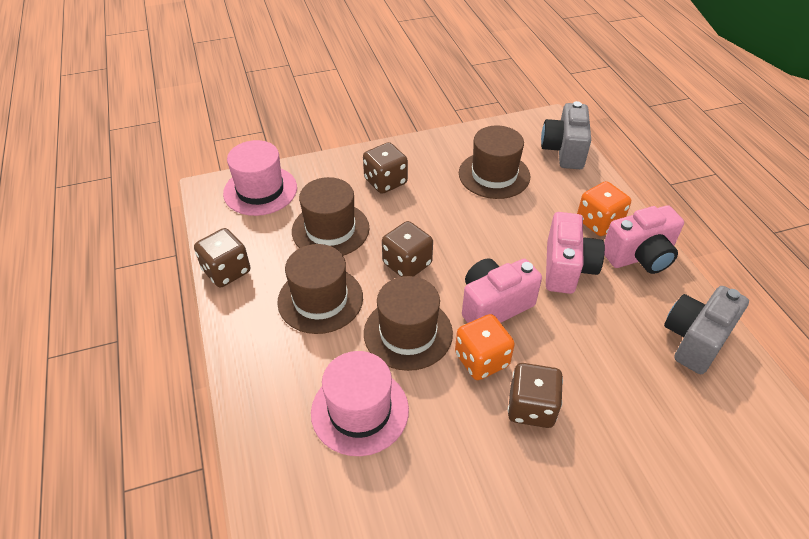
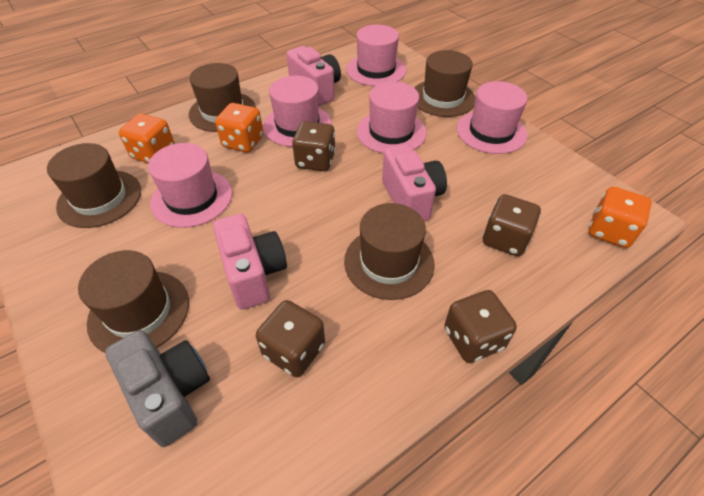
brown hat: [277,244,363,334] [292,177,370,256] [364,276,453,371] [459,125,530,199] = 4 -> [47,143,141,228] [78,250,189,353] [189,63,256,132] [344,203,434,300] [415,50,476,117] = 5
grey camera: [541,101,591,169] [664,286,749,374] = 2 -> [105,330,210,447] = 1
orange dice: [455,314,515,380] [577,181,631,236] = 2 -> [119,114,175,163] [215,103,264,152] [589,187,652,248] = 3
pink hat: [223,140,297,216] [311,351,409,456] = 2 -> [148,143,232,228] [263,75,332,147] [346,25,406,86] [357,82,426,154] [456,81,528,154] = 5

